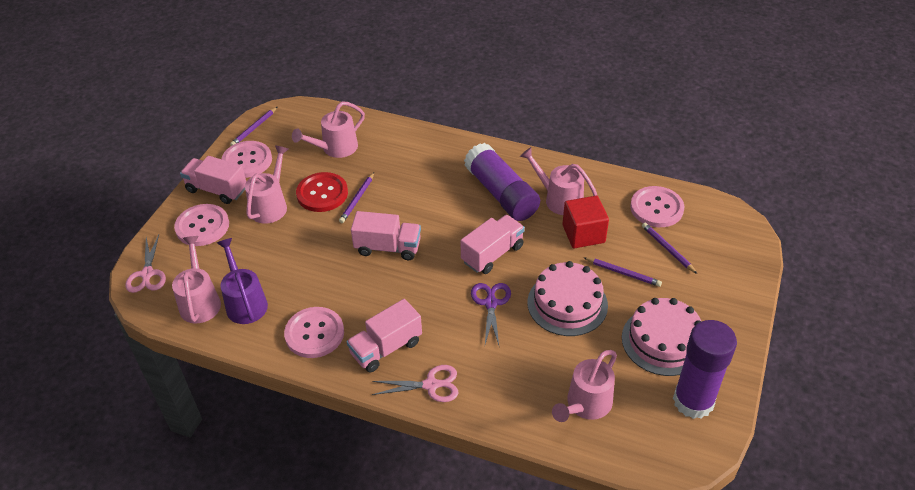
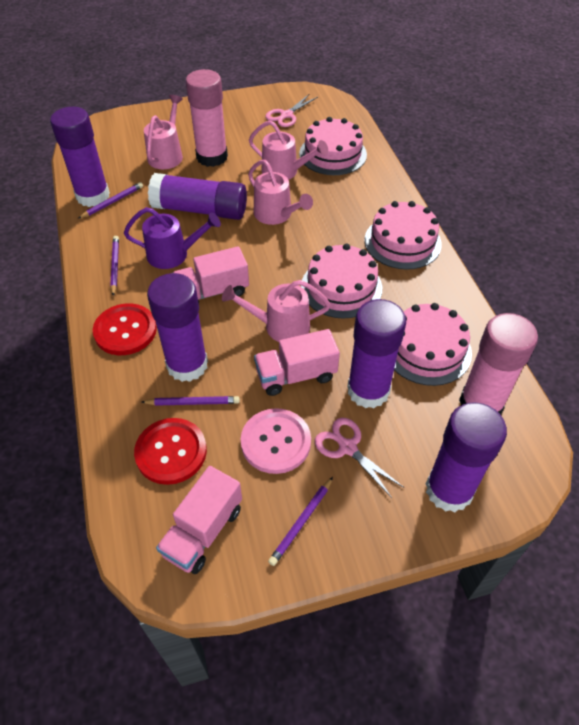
pink button: [174,204,229,246] [222,141,272,178] [284,307,344,358] [630,186,684,227] = 4 -> [241,408,311,474] = 1
pink cake: [527,261,608,336] [622,298,702,376] = 2 -> [299,117,367,175] [301,244,382,319] [364,201,442,270] [394,303,472,386] = 4
pink glue stick: none = 0 -> [186,69,228,167] [459,313,538,415] = 2
pink truck: [180,156,246,204] [346,299,422,373] [351,211,421,260] [460,215,525,274] = 4 -> [156,466,242,574] [173,246,249,303] [254,329,340,396] = 3
pink watering can: [172,236,221,324] [245,145,288,224] [292,101,365,158] [520,147,598,215] [552,350,617,422] = 5 -> [144,95,183,169] [222,280,331,342] [248,160,313,225] [249,120,328,180] = 4
purple glue stick: [464,143,540,221] [673,320,737,419] = 2 -> [50,107,110,207] [147,273,208,382] [148,173,247,220] [347,299,406,408] [426,402,507,512] = 5
purple scissors: [471,283,511,345] = 1 -> none = 0
red button: [296,172,348,212] = 1 -> [93,303,157,355] [134,418,207,485] = 2
red cube: [562,196,609,248] = 1 -> none = 0

